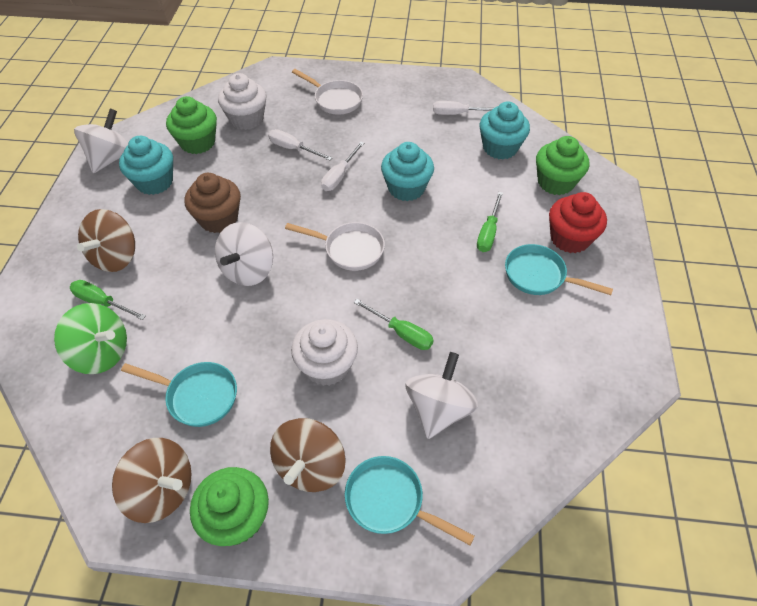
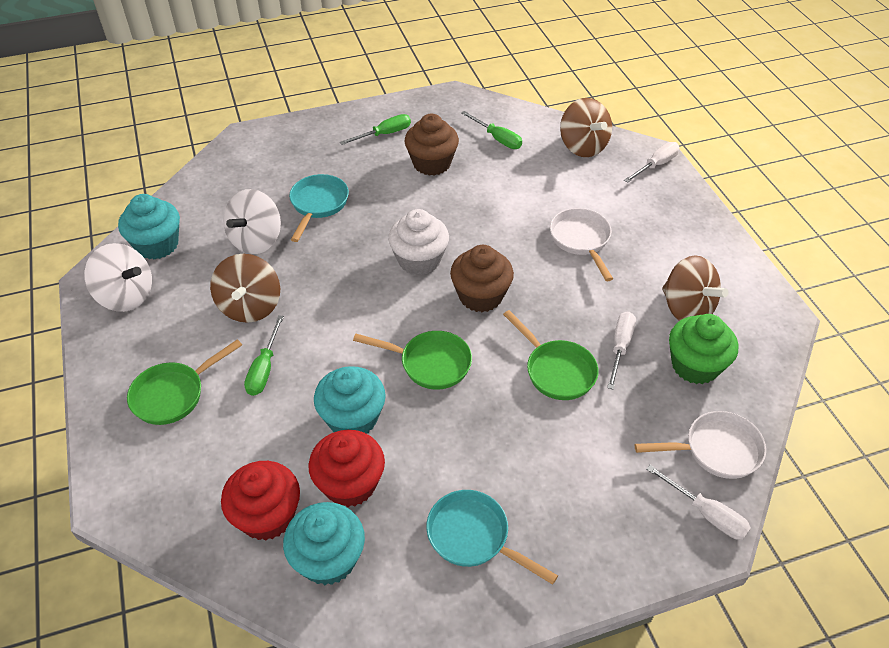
brown cupcake: [185,173,241,233] = 1 -> [404,114,459,176] [450,245,514,312] = 2
green cupcake: [166,96,217,154] [190,467,269,546] [536,136,589,195] = 3 -> [669,314,738,384] = 1
green pan: none = 0 -> [127,339,242,425] [353,331,472,390] [503,310,599,400] = 3
green spinning top: [54,303,127,374] = 1 -> none = 0
red cupcake: [549,192,607,253] = 1 -> [221,461,300,541] [308,430,385,507] = 2
turquoise pan: [121,362,237,427] [345,456,475,546] [505,244,613,295] = 3 -> [289,174,349,242] [426,490,558,585] = 2
white cupcake: [218,73,266,130] [291,319,358,386] = 2 -> [388,209,449,275] = 1
white spinning top: [74,108,129,173] [215,222,273,286] [405,352,478,439] = 3 -> [84,243,152,312] [223,189,281,254] = 2

